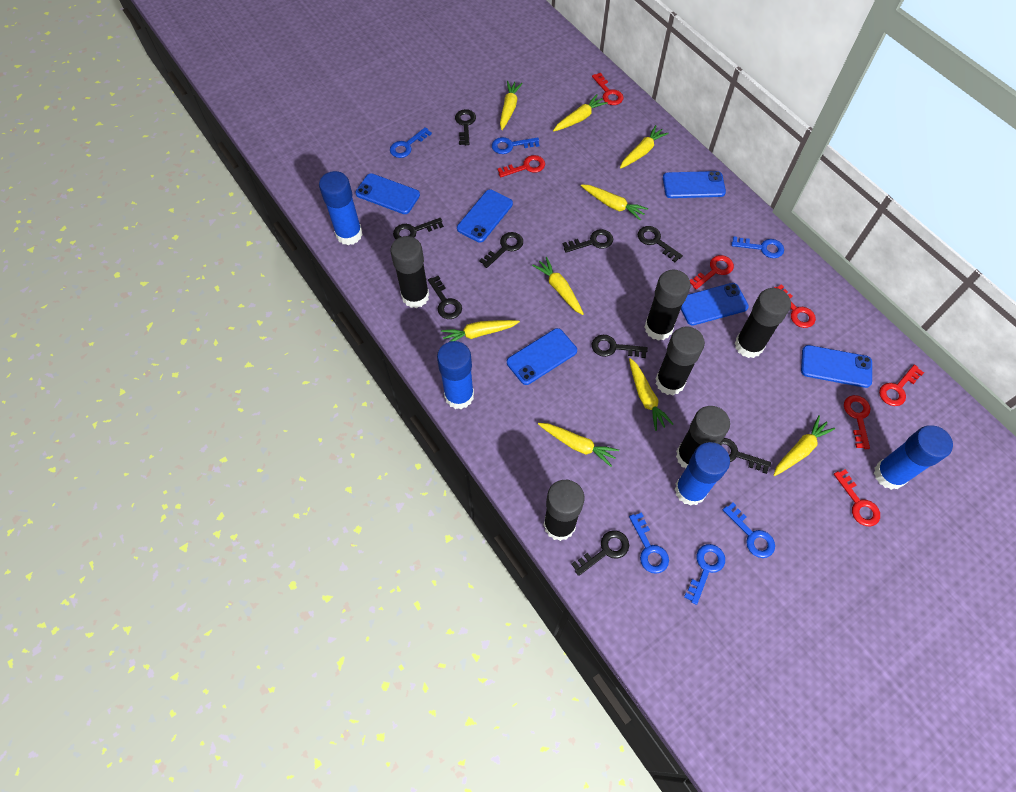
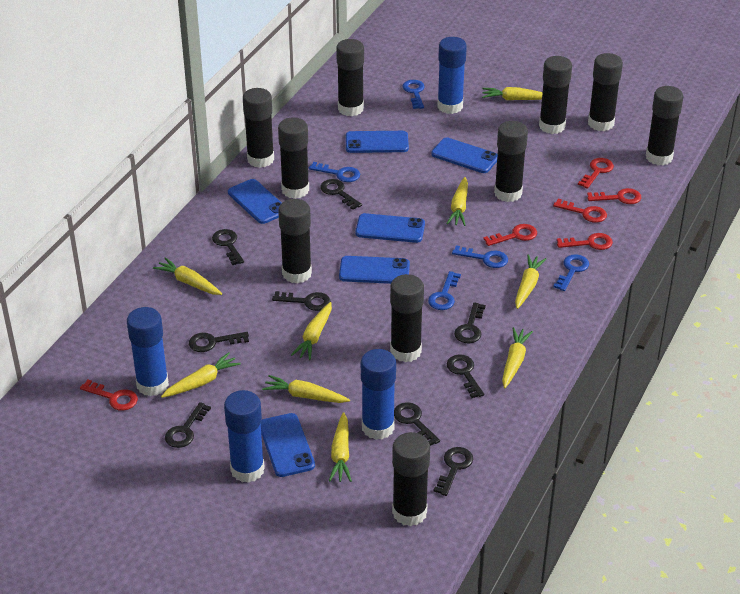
black glue stick: [390,236,429,308] [544,480,585,541] [645,270,691,341] [656,327,705,395] [676,406,730,468] [734,288,791,358] = 6 -> [243,88,274,168] [278,117,309,199] [278,199,312,284] [336,39,364,116] [390,274,424,362] [392,432,430,526] [494,121,528,202] [539,56,572,134] [588,53,623,131] [646,86,684,165] = 10
blue key: [390,127,432,158] [492,137,539,154] [629,512,669,574] [684,544,725,605] [723,503,775,558] [731,236,784,258] = 6 -> [309,162,360,182] [402,80,425,109] [428,271,461,310] [452,245,508,268] [553,254,589,291] = 5
red key: [497,155,545,177] [592,73,624,105] [690,255,734,290] [774,284,816,328] [834,469,880,526] [844,395,871,449] [879,365,924,406] = 7 -> [80,380,138,411] [484,224,537,246] [553,199,607,223] [557,233,613,250] [578,158,614,189] [587,188,641,204] = 6

